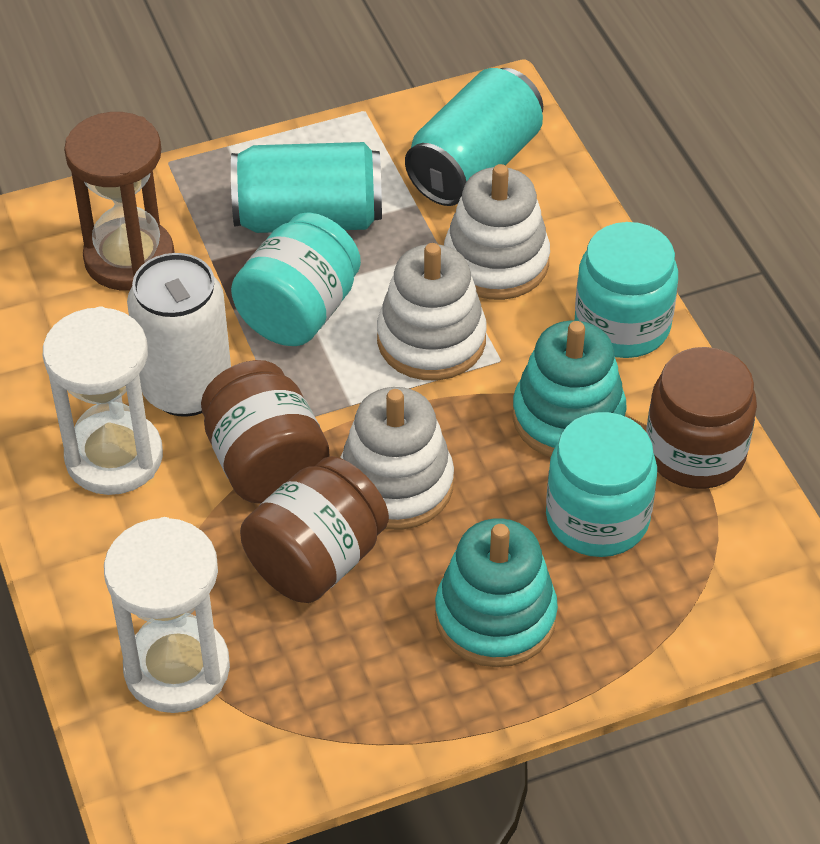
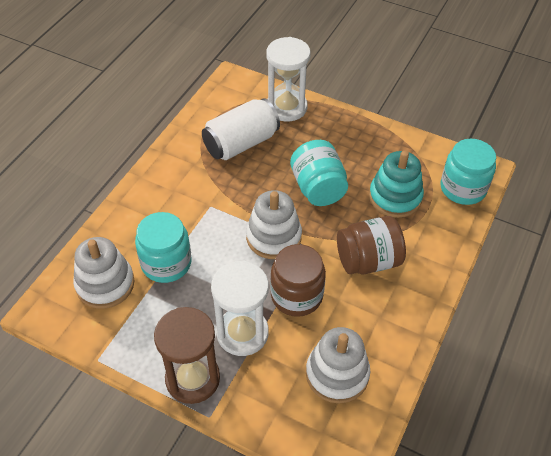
brown jar: [201,360,329,504] [240,456,389,603] [646,347,757,489] = 3 -> [270,244,326,317] [337,216,406,274] = 2
turquoise can: [231,142,382,233] [405,68,543,206] = 2 -> none = 0
turquoise stacking toy: [435,518,558,667] [512,320,627,457] = 2 -> [369,151,424,218] = 1

